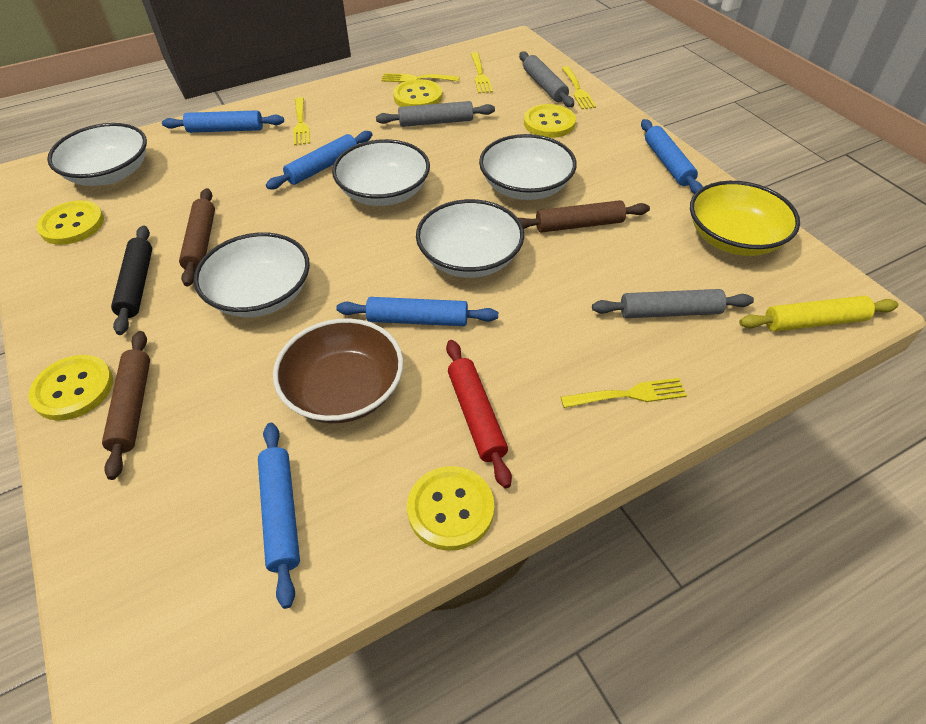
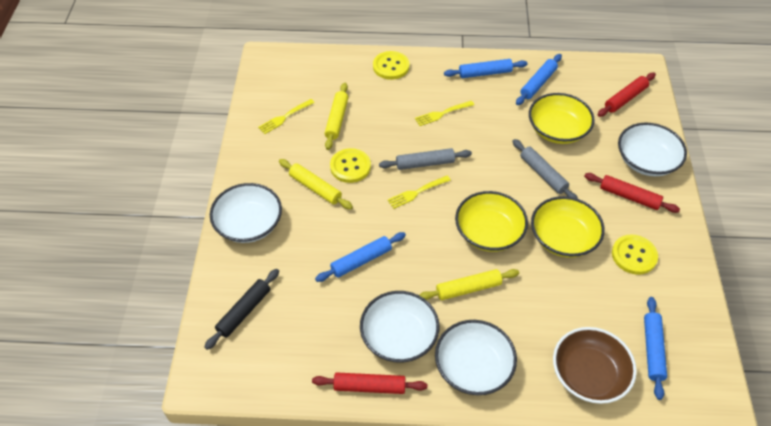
blue rolling pin: [162,110,284,133] [258,423,300,609] [266,131,373,189] [336,297,498,326] [641,119,703,194] = 5 -> [315,232,406,282] [444,59,528,78] [516,54,562,105] [644,297,667,400] = 4
brown rolling pin: [102,331,150,480] [179,188,215,287] [518,200,650,233] = 3 -> none = 0
grey rolling pin: [376,101,495,127] [519,51,574,107] [592,289,754,318] = 3 -> [379,148,472,170] [512,139,578,199] = 2
red rolling pin: [446,340,512,488] = 1 -> [312,372,427,394] [584,173,680,213] [597,73,656,117] = 3
white bowl: [47,123,147,186] [194,232,310,317] [332,139,430,206] [416,199,524,278] [479,134,577,200] = 5 -> [210,183,282,243] [360,291,440,362] [435,320,517,395] [618,123,687,176] = 4
yellow bowl: [690,181,800,256] = 1 -> [455,191,528,252] [529,93,594,144] [531,196,605,258] = 3
yellow button: [28,355,113,421] [37,200,104,245] [393,79,442,107] [407,466,494,551] [524,104,576,138] = 5 -> [330,148,371,183] [373,51,409,80] [612,235,658,275] = 3
yellow fork: [293,97,310,145] [381,73,459,82] [471,52,493,93] [561,378,687,408] [562,66,596,109] = 5 -> [258,99,315,134] [388,175,451,209] [415,101,474,126] = 3
yellow rolling pin: [739,296,898,332] = 1 -> [279,159,353,210] [325,83,348,150] [419,269,519,300] = 3

